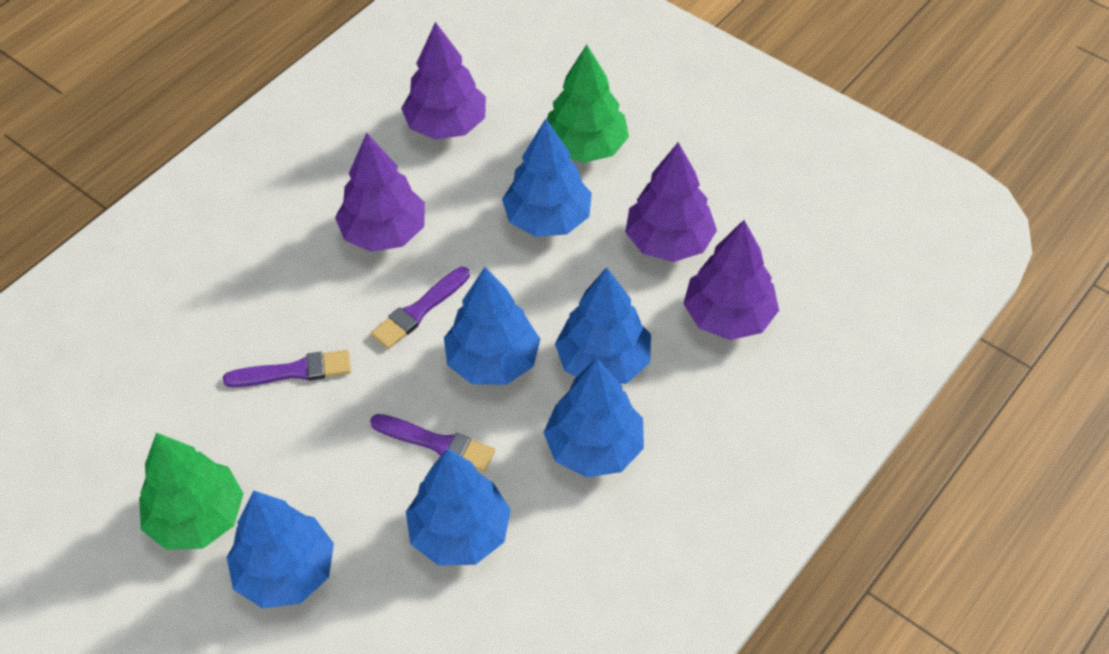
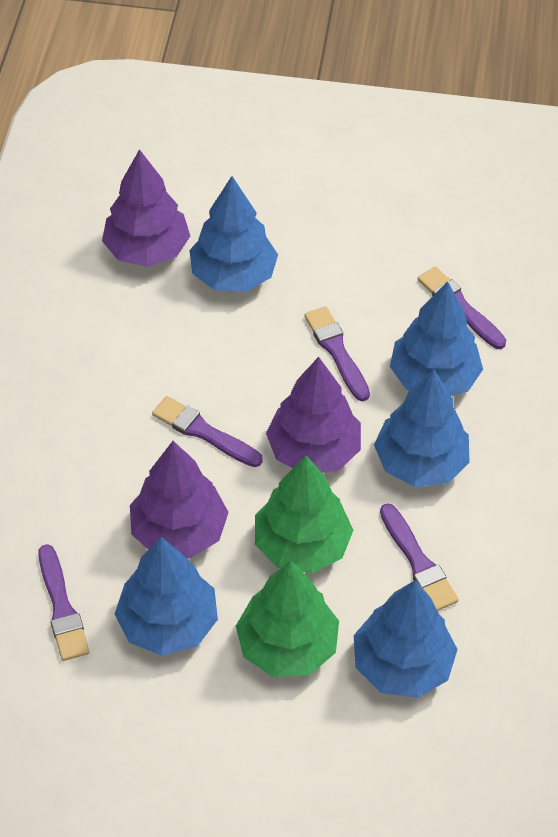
blue tree: [227,491,334,608] [406,449,511,566] [444,267,540,385] [502,118,592,237] [543,358,644,478] [555,267,651,384] = 6 -> [115,537,218,656] [189,176,278,292] [354,580,458,698] [374,369,470,487] [390,281,483,396] = 5
purple brush: [223,350,351,387] [370,414,495,472] [371,267,470,349] = 3 -> [38,544,89,661] [152,396,263,467] [304,306,370,401] [380,503,459,611] [418,266,506,349] = 5
purple tree: [335,133,425,252] [401,22,486,140] [625,142,717,262] [683,220,779,340] = 4 -> [102,149,190,267] [130,441,229,558] [266,357,361,473] = 3

